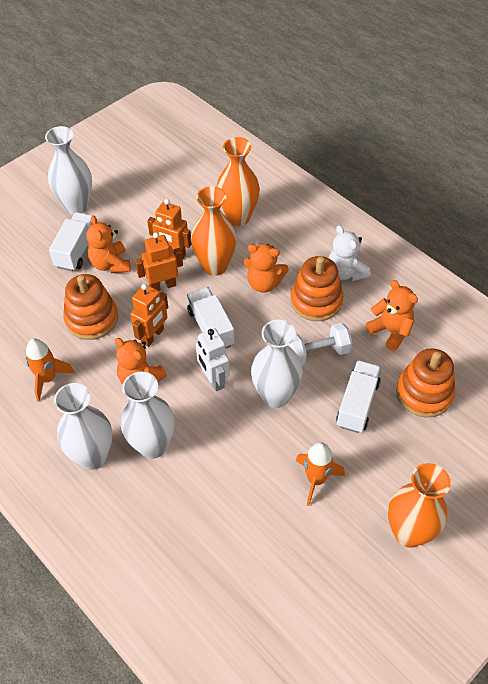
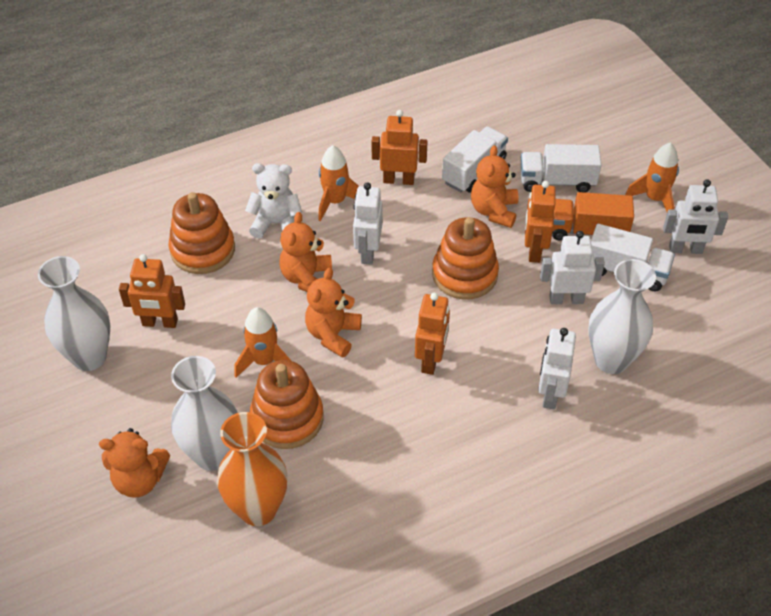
orange robot: [130,284,168,347] [135,232,183,291] [147,199,191,259] = 3 -> [119,254,185,328] [371,110,428,185] [415,293,450,375] [525,181,556,263] = 4
orange rocket: [26,338,75,402] [296,442,345,506] = 2 -> [234,307,291,378] [318,145,359,221] [625,143,679,212] = 3
orange truck: none = 0 -> [552,192,634,240] = 1
orange vase: [191,186,237,276] [216,137,260,226] [388,463,451,548] = 3 -> [217,412,288,526] = 1
white dumbbell: [288,323,352,365] = 1 -> none = 0
white robot: [196,328,230,391] = 1 -> [353,182,383,265] [538,328,576,410] [540,231,605,304] [663,179,728,254] = 4
white vase: [45,126,92,215] [54,383,112,470] [121,372,175,459] [251,320,303,408] = 4 -> [38,256,110,371] [171,356,238,471] [588,259,656,374] = 3

